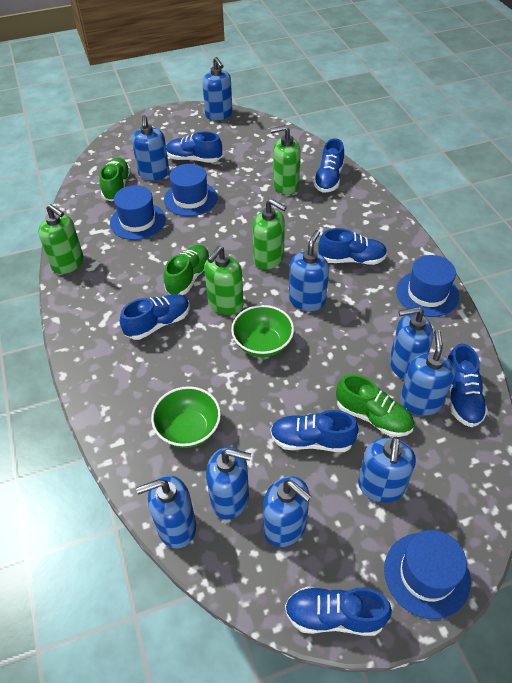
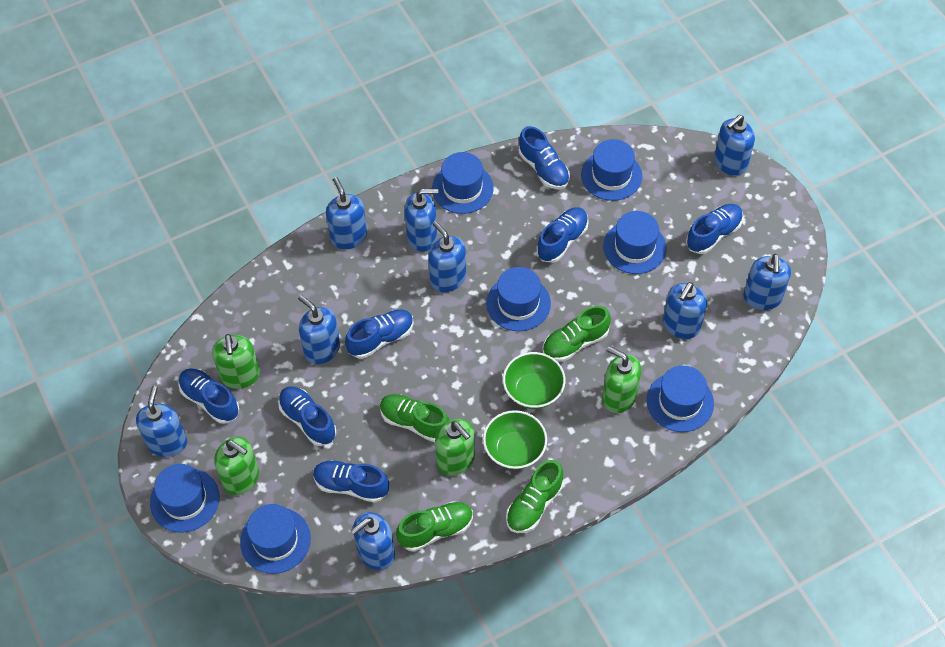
blue hat: [110,185,166,240] [164,164,218,216] [384,530,471,619] [396,255,459,317] = 4 -> [150,464,220,533] [240,504,311,574] [432,152,494,214] [486,267,551,331] [581,139,642,201] [603,211,667,274] [647,365,714,432] = 7
green shoe: [99,157,131,201] [164,245,210,295] [336,374,414,437] = 3 -> [380,394,450,442] [396,501,473,552] [506,460,564,533] [542,306,611,362] = 4

